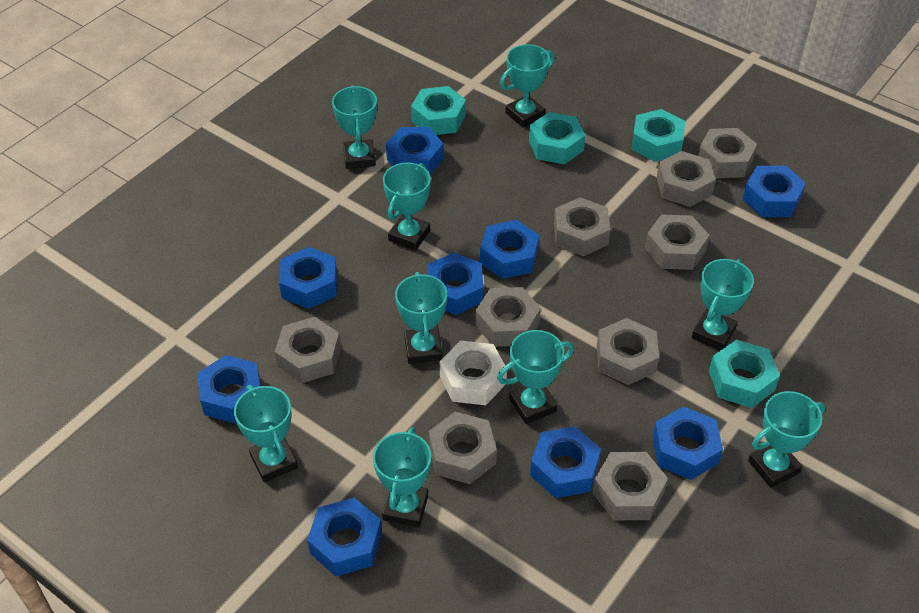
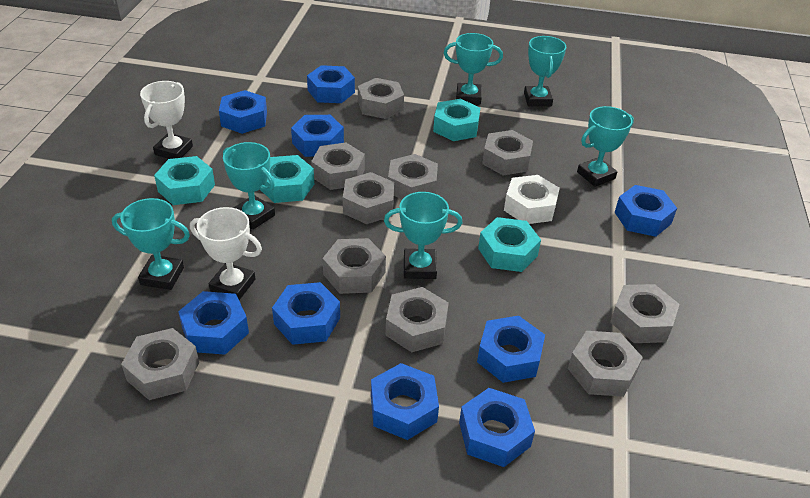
grey nut: [275,317,341,383] [429,412,497,484] [475,287,541,347] [554,197,611,256] [593,452,668,520] [597,318,659,385] [645,214,710,270] [657,151,715,207] [698,128,757,178] = 9 -> [121,328,199,400] [311,143,365,190] [323,238,386,294] [343,172,394,224] [358,78,404,119] [385,287,449,352] [388,154,438,199] [482,130,533,176] [568,331,643,397] [610,284,680,343] = 10
turquoise trophy: [234,385,298,482] [332,86,377,169] [373,427,431,527] [383,162,431,250] [395,272,447,364] [497,330,574,424] [500,44,555,128] [692,259,754,350] [748,391,826,488] = 9 -> [112,198,190,290] [223,142,275,230] [384,192,462,279] [444,33,503,105] [524,36,566,106] [577,106,634,187] = 6
white trophy: none = 0 -> [140,81,193,159] [190,207,262,300] = 2

